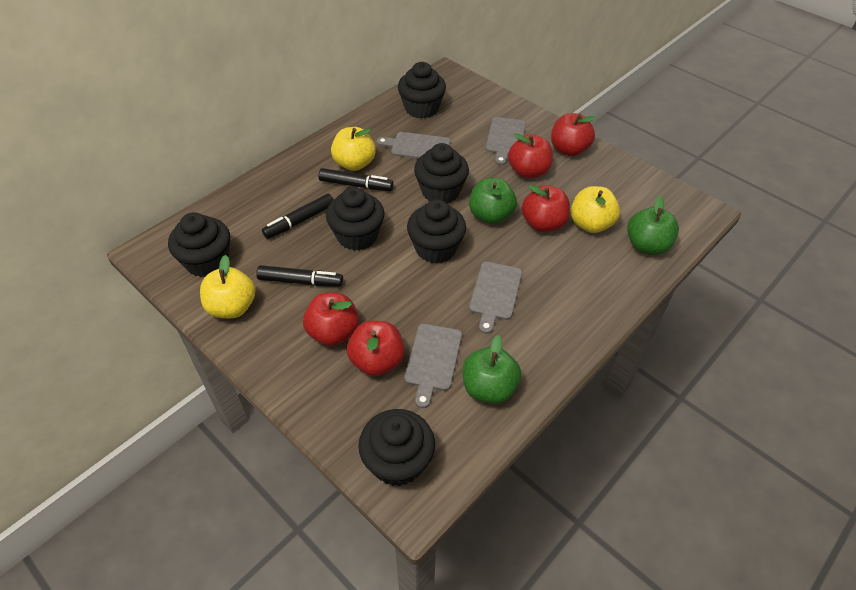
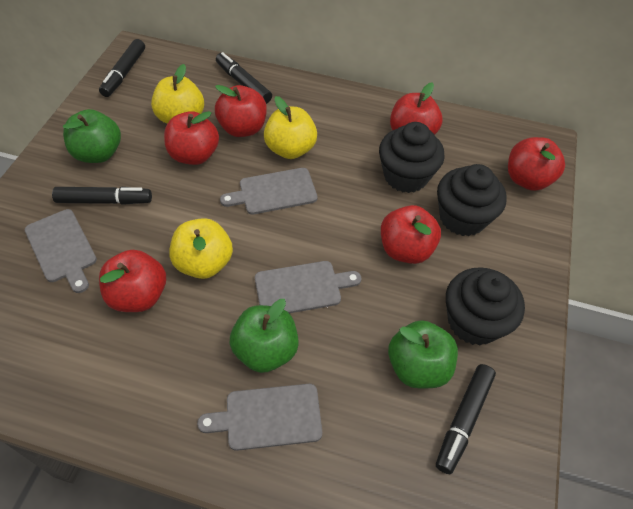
black cupcake: [168,213,230,277] [326,187,384,251] [358,409,435,486] [398,62,446,119] [407,200,466,264] [414,143,469,204] = 6 -> [379,122,445,193] [437,164,507,236] [446,267,525,346] = 3
black marker: [256,265,343,287] [262,194,334,239] [319,168,394,191] = 3 -> [52,187,152,205] [99,39,145,97] [216,52,272,104] [436,364,496,474] = 4
red apple: [303,293,359,346] [347,321,404,376] [508,133,553,179] [522,185,570,232] [551,113,597,156] = 5 -> [99,250,166,312] [164,111,219,165] [215,85,267,137] [381,205,441,264] [390,82,442,135] [508,137,565,191] = 6

